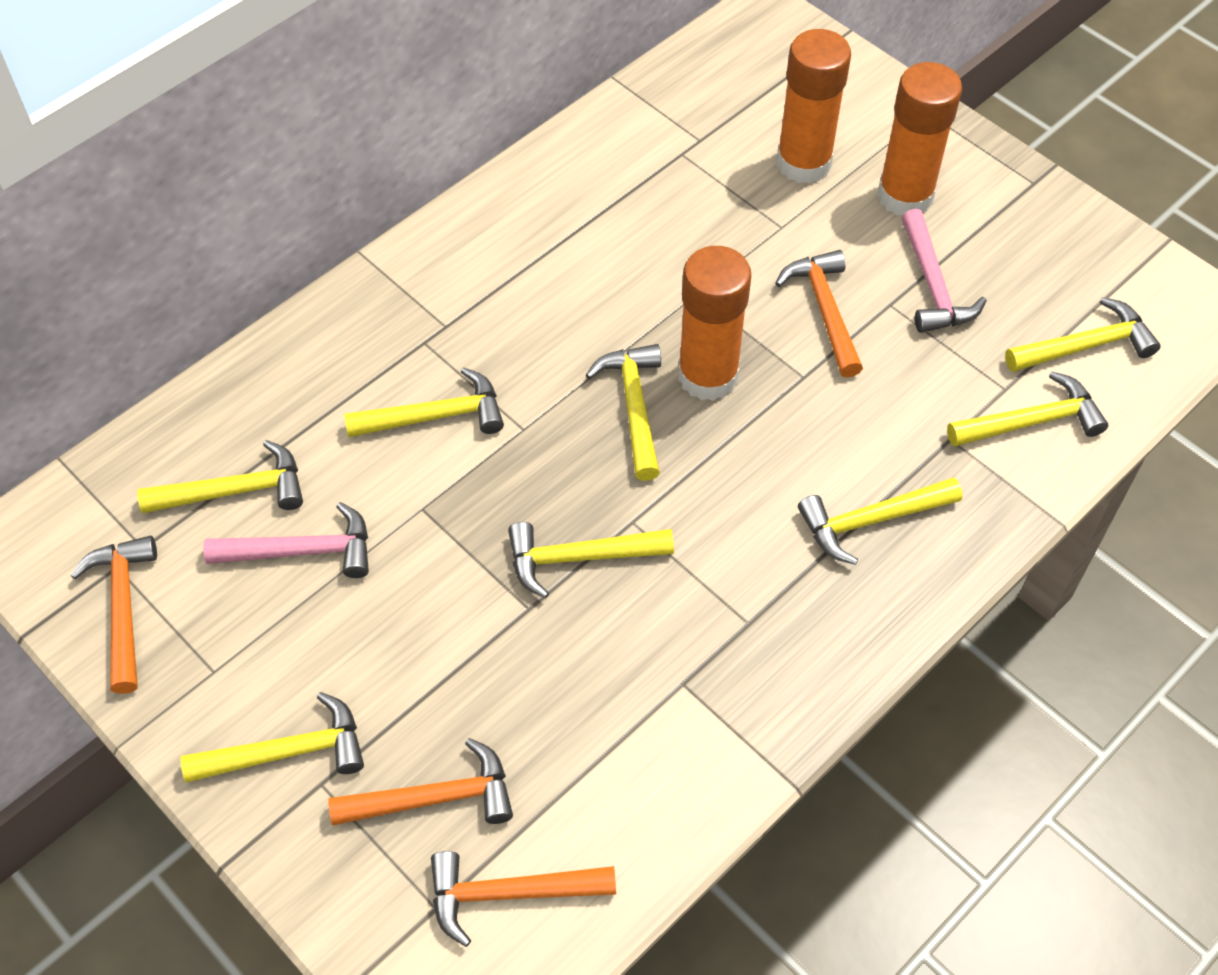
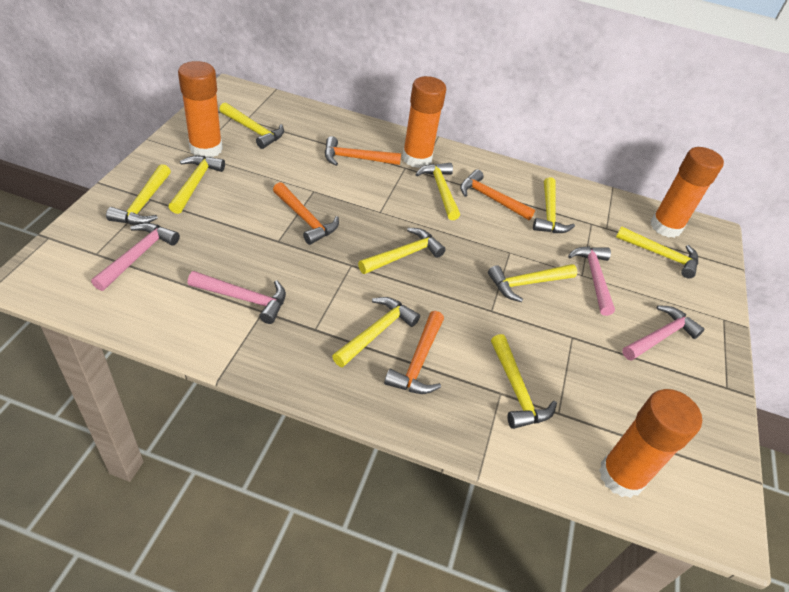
orange glue stick: [678,246,751,401] [777,29,851,184] [877,62,962,216] = 3 -> [178,61,223,158] [402,76,446,168] [599,389,702,498] [650,147,724,238] = 4
pink hammer: [203,502,369,578] [902,209,987,333] = 2 -> [91,223,180,291] [188,271,286,324] [568,246,615,316] [622,305,705,361] = 4
yellow hammer: [137,440,303,513] [181,692,364,783] [344,367,504,437] [508,522,674,598] [586,344,661,481] [798,477,963,565] [947,371,1108,447] [1005,297,1161,372] = 8 -> [106,164,171,225] [169,156,225,214] [219,102,284,149] [332,297,420,367] [358,228,446,274] [415,163,460,220] [488,264,577,302] [491,334,557,429] [533,177,575,233] [616,226,698,279] = 10

